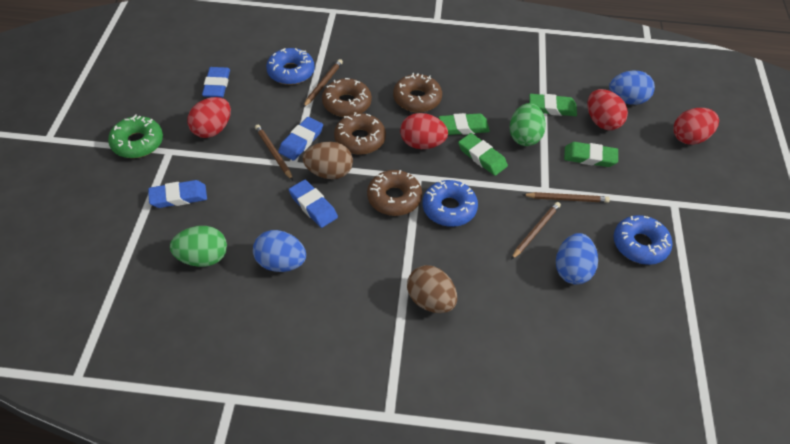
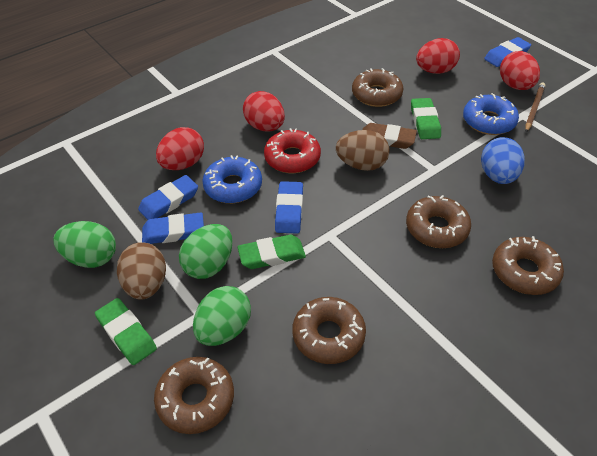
blue donut: [266,48,315,85] [422,180,478,227] [614,215,672,265] = 3 -> [202,155,262,203] [463,93,519,135] = 2
blue egg: [253,230,306,272] [556,233,598,285] [609,71,655,105] = 3 -> [481,137,525,184] = 1
brown donut: [322,78,372,117] [334,112,386,155] [367,170,422,216] [393,73,442,112] = 4 -> [154,357,234,434] [292,297,366,364] [352,68,403,107] [406,195,471,248] [492,236,564,295] = 5
brown eraser: none = 0 -> [362,123,417,149] = 1
brown pencil: [255,125,293,180] [303,59,343,107] [511,202,561,260] [523,192,610,203] = 4 -> [525,83,545,132] = 1
green donut: [108,115,163,158] = 1 -> none = 0
green egg: [170,226,227,267] [509,103,546,146] = 2 -> [53,221,116,268] [179,224,233,279] [193,286,251,346] = 3
green eraser: [439,113,490,135] [458,133,508,176] [529,94,577,116] [564,142,618,167] = 4 -> [95,298,157,365] [237,235,306,269] [411,98,441,139] = 3
red donut: none = 0 -> [264,128,321,173] = 1

